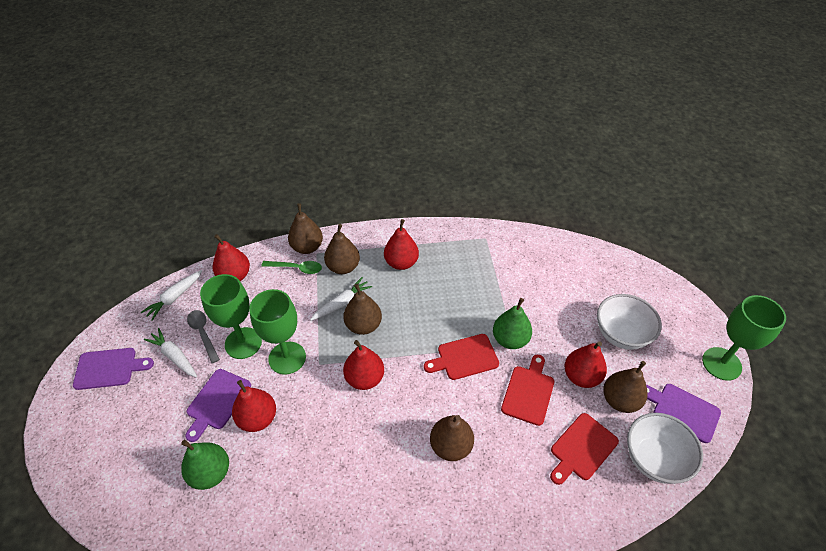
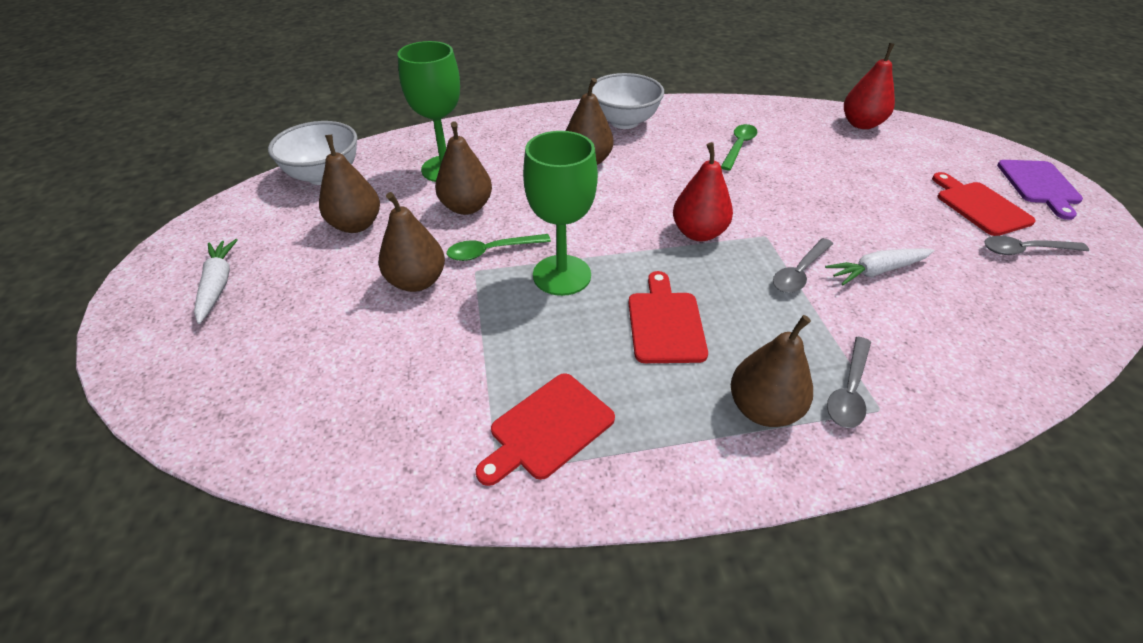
green goblet: [200,274,262,359] [249,289,306,375] [702,295,786,381] = 3 -> [397,41,460,182] [523,131,598,296] = 2
green pear: [181,440,229,490] [493,298,532,349] = 2 -> none = 0
green spoon: [261,261,322,274] = 1 -> [447,234,551,261] [721,124,757,170] = 2
grey spoon: [187,310,220,364] = 1 -> [773,238,833,293] [827,337,871,428] [984,236,1089,255] = 3
purple cutting board: [73,348,154,390] [185,369,251,442] [646,384,721,443] = 3 -> [997,160,1083,220] = 1
red pear: [213,234,250,281] [232,380,276,432] [343,340,384,390] [384,219,419,270] [564,342,607,388] = 5 -> [673,142,733,241] [844,43,895,129] = 2
white carrot: [141,270,202,321] [144,328,197,378] [310,277,372,321] = 3 -> [194,239,238,324] [825,248,935,285] = 2

